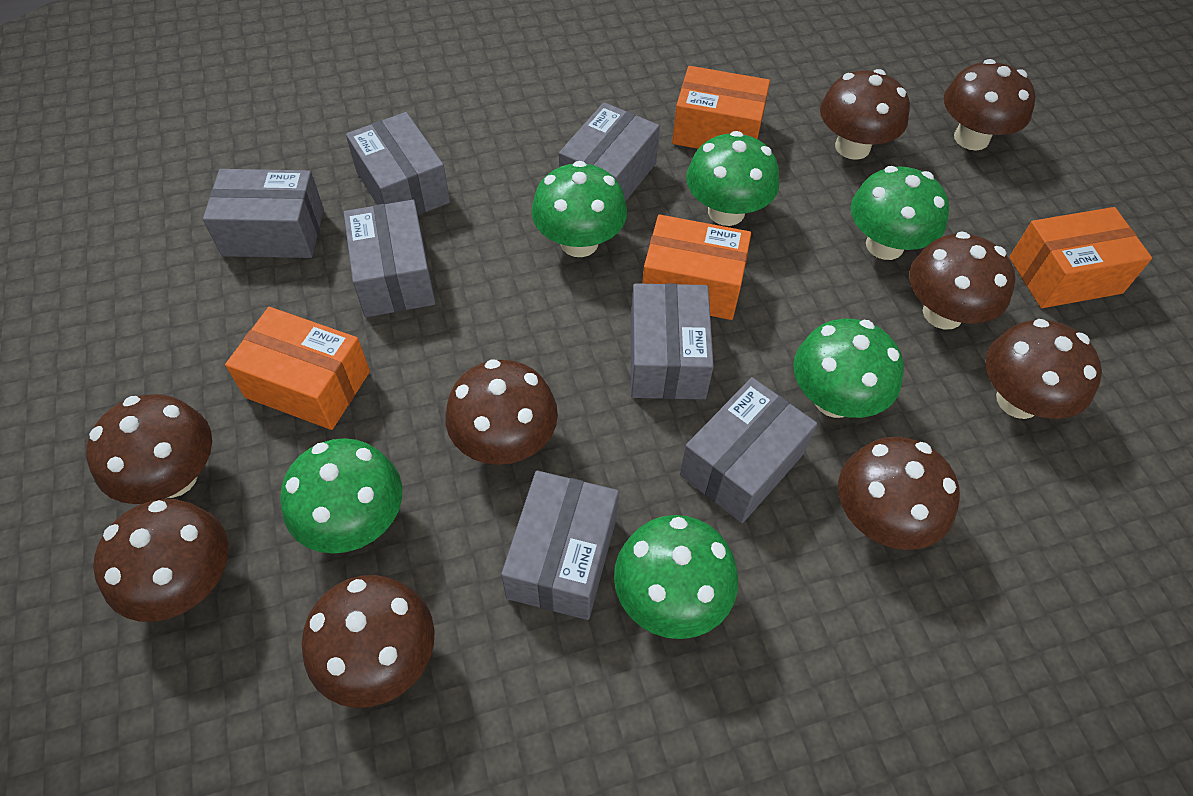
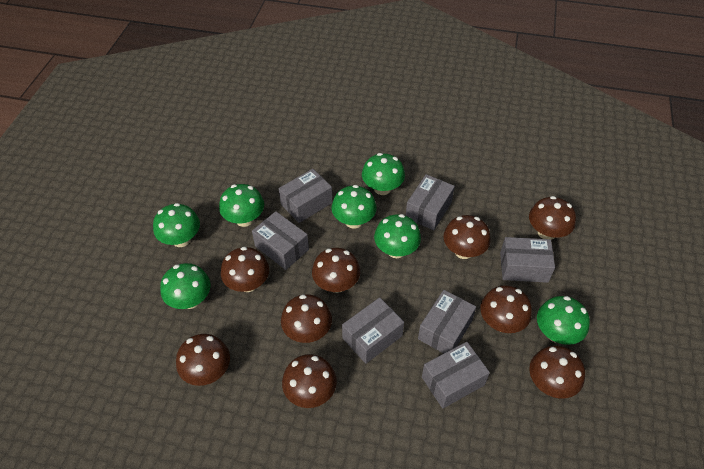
green mushroom: [280,438,402,554] [531,161,627,257] [614,515,738,639] [686,131,779,226] [793,319,904,418] [851,166,949,260] = 6 -> [153,203,200,247] [160,263,210,309] [219,184,264,227] [332,185,377,229] [362,153,405,195] [374,214,421,258] [537,296,590,345] = 7
orange box: [225,307,370,430] [642,215,751,320] [672,66,770,149] [1009,207,1152,308] = 4 -> none = 0

